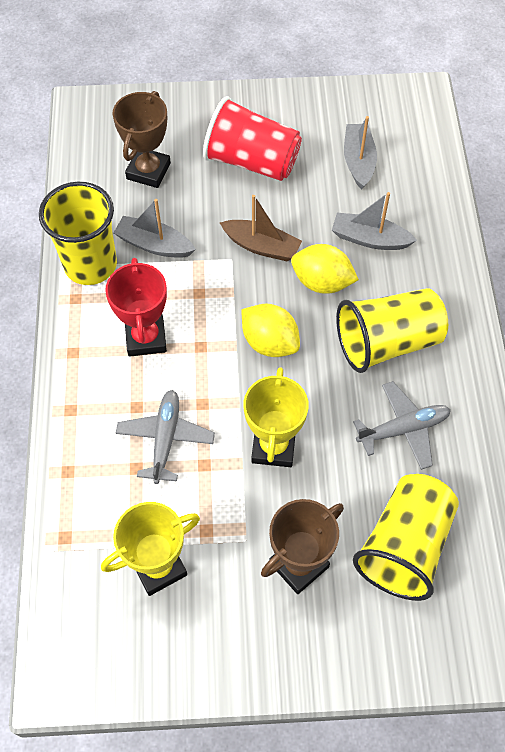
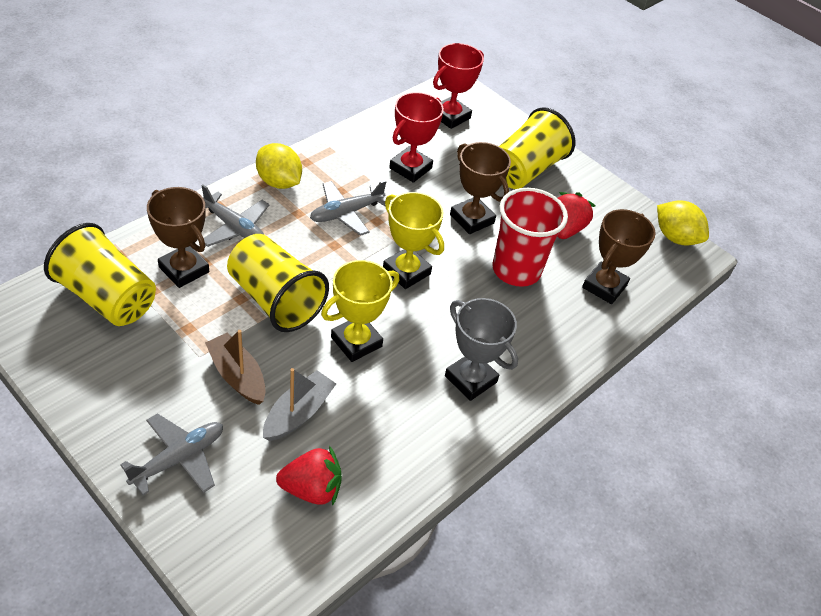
brown trophy: [113,91,171,188] [261,499,344,594] = 2 -> [147,187,209,288] [450,142,511,234] [582,209,656,304] = 3
grey boat: [114,199,196,258] [332,192,417,250] [344,116,377,189] = 3 -> [263,368,336,441] = 1
grey plane: [116,390,215,484] [353,381,451,470] = 2 -> [120,413,223,495] [201,185,269,247] [310,180,387,236] = 3
grey trophy: none = 0 -> [445,298,518,401] = 1
red strawberry: none = 0 -> [276,446,342,506] [557,192,595,239] = 2
red trophy: [105,258,167,357] = 1 -> [389,92,444,183] [433,43,484,129] = 2

